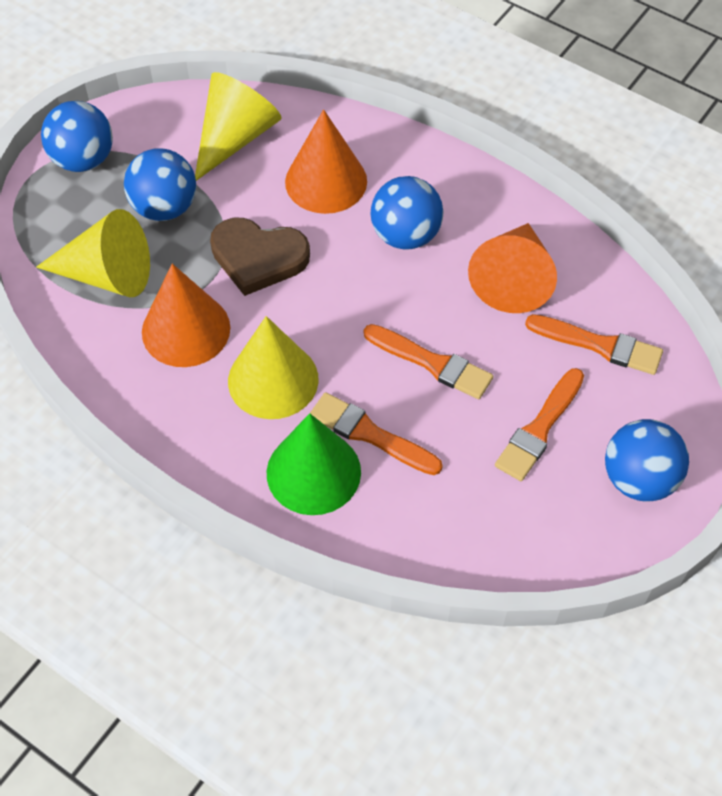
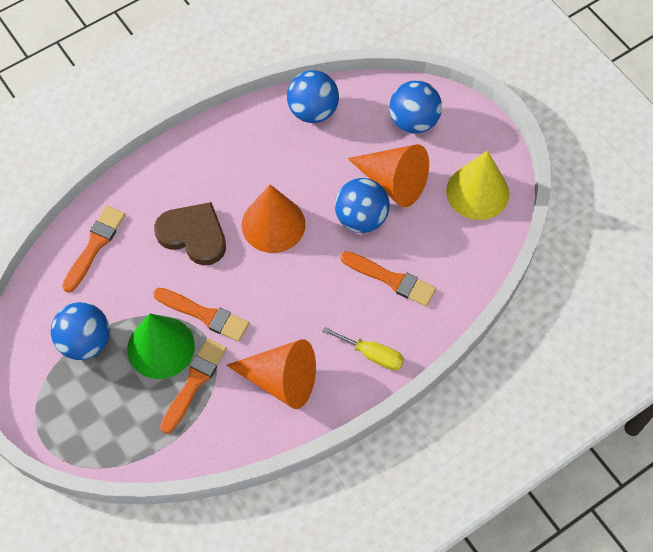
yellow cone: [36,209,150,297] [195,72,282,181] [228,316,319,419] = 3 -> [446,151,509,220] = 1
yellow screwdriver: none = 0 -> [322,327,404,370] = 1

